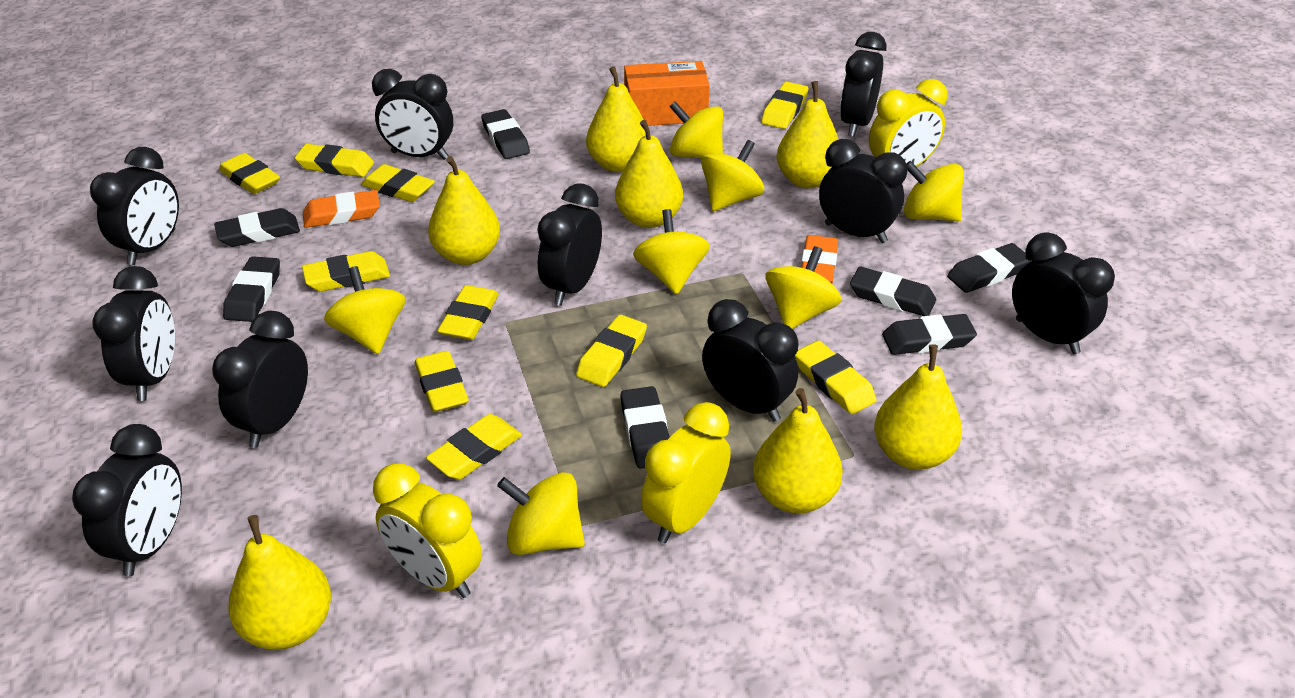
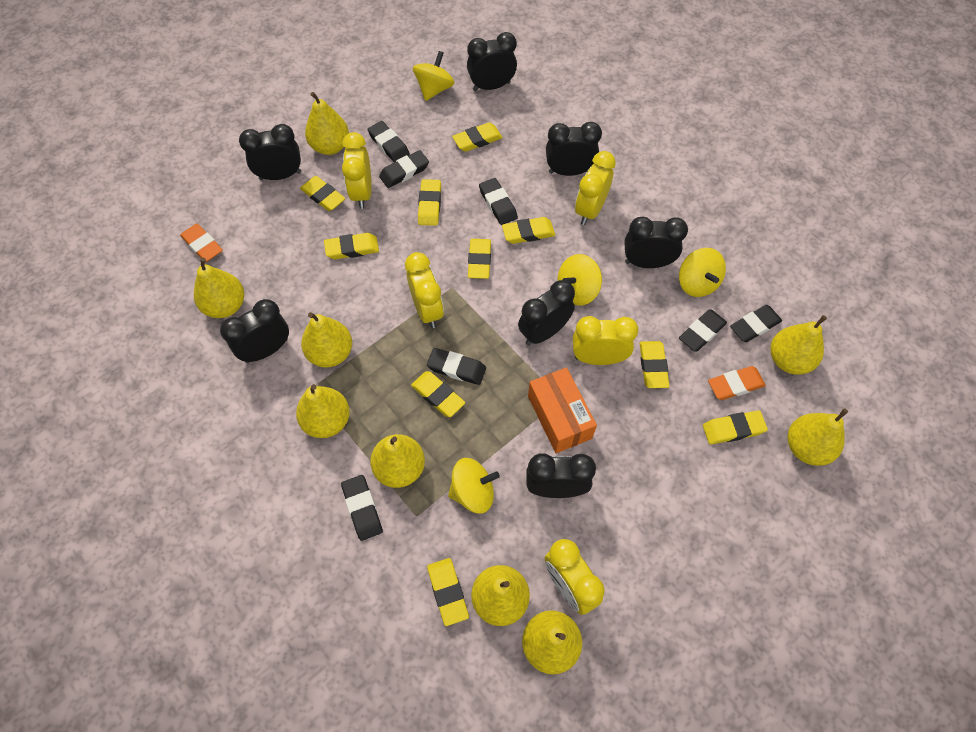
black clock: [72,424,182,576] [90,147,179,265] [92,266,175,401] [212,311,308,448] [372,69,453,160] [537,183,602,306] [702,299,798,422] [819,139,908,243] [840,32,886,137] [1012,232,1115,354] = 10 -> [220,299,289,363] [239,124,301,180] [467,32,517,91] [518,280,575,345] [526,453,596,498] [546,122,602,176] [624,217,688,268] = 7
yellow clock: [373,463,482,598] [641,402,731,543] [869,79,947,167] = 3 -> [342,132,372,209] [405,252,444,328] [545,539,605,615] [573,316,638,365] [575,151,616,225] = 5
yellow pear: [228,515,331,650] [428,156,500,265] [586,66,646,172] [615,120,683,228] [753,388,843,513] [777,81,839,188] [874,344,962,470] = 7 -> [194,258,244,318] [296,384,350,438] [301,312,352,368] [305,92,349,155] [370,434,425,488] [471,565,530,626] [522,610,582,674] [771,315,827,375] [788,408,848,466] = 9
yellow spinning top: [324,266,405,354] [497,472,585,555] [633,209,710,294] [669,101,723,158] [701,140,764,211] [766,246,841,329] [904,161,964,221] = 7 -> [413,51,454,101] [448,458,500,514] [558,254,602,305] [679,248,726,297] = 4

